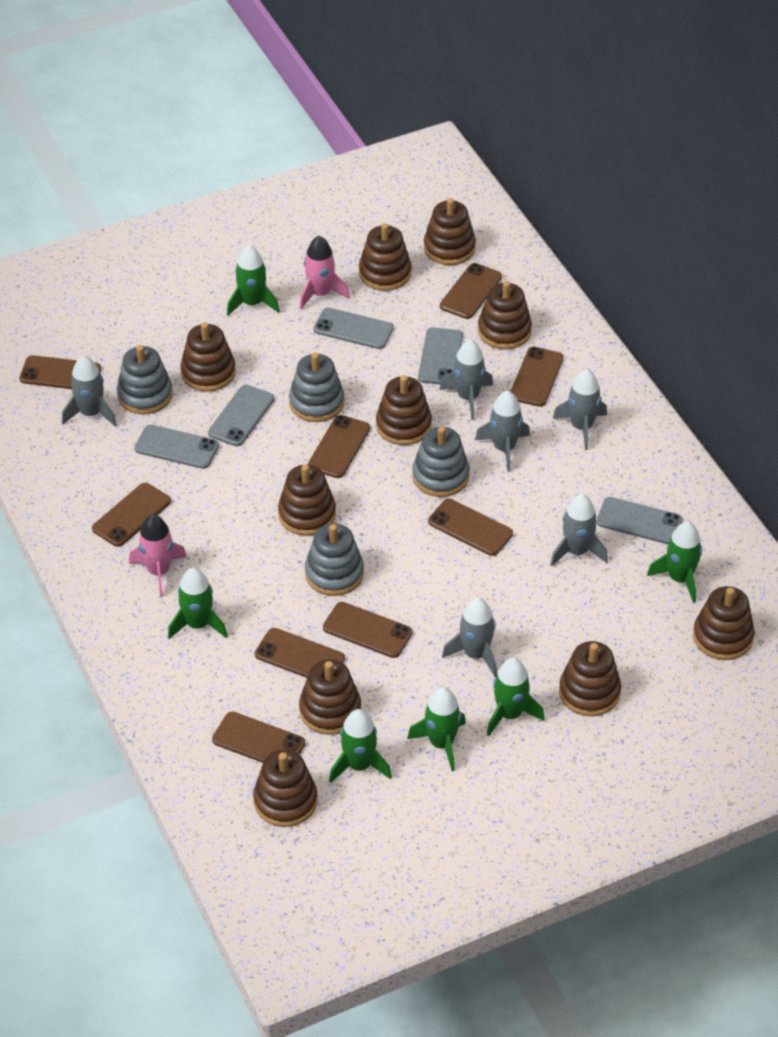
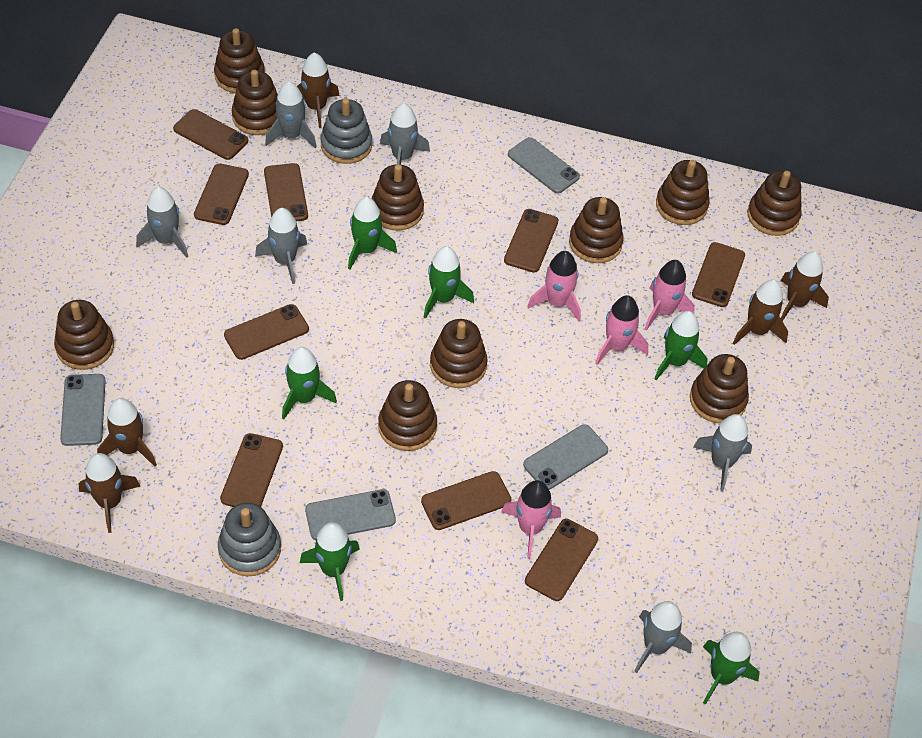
brown rocket: none = 0 -> [79,453,141,533] [97,398,157,467] [297,52,339,128] [733,279,788,345] [781,251,829,321] = 5
grey phone: [135,425,219,469] [208,385,274,446] [314,308,394,349] [418,327,463,385] [596,497,683,544] = 5 -> [60,374,106,446] [305,489,396,540] [508,137,580,194] [523,424,608,490] = 4
grey stacking toy: [117,345,173,414] [289,353,344,422] [305,524,364,596] [412,426,469,497] = 4 -> [218,503,281,576] [320,98,372,164] = 2
pink rocket: [129,514,187,597] [299,236,350,309] = 2 -> [501,480,561,559] [527,251,581,321] [595,295,648,365] [645,260,695,331] = 4

